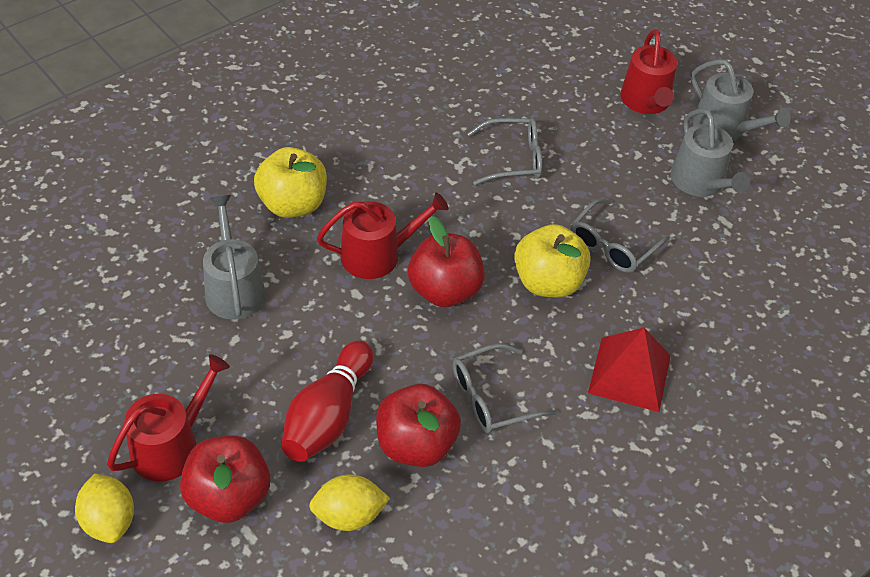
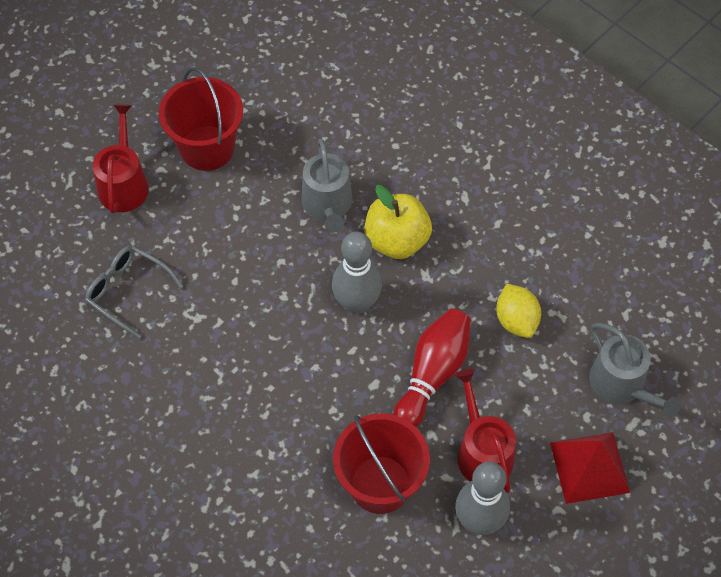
grey bowling pin: none = 0 -> [332,232,382,314] [455,461,510,535] = 2
grey glasses: [453,344,557,433] [467,118,542,185] [571,199,670,273] = 3 -> [85,246,183,338] = 1
grey watering can: [203,195,265,320] [671,108,750,197] [691,59,791,141] = 3 -> [302,139,352,232] [589,323,681,417] = 2
red apple: [180,436,270,523] [376,384,461,467] [408,216,485,307] = 3 -> none = 0
red bucket: none = 0 -> [159,67,243,171] [333,413,430,514] = 2
red watering can: [107,354,230,481] [317,193,449,279] [620,29,677,114] = 3 -> [93,105,149,214] [455,369,516,493] = 2
yellow apple: [254,147,327,218] [514,224,591,298] = 2 -> [364,185,432,259] = 1
yellow lemon: [75,474,134,543] [309,474,390,531] = 2 -> [496,284,541,338] = 1

